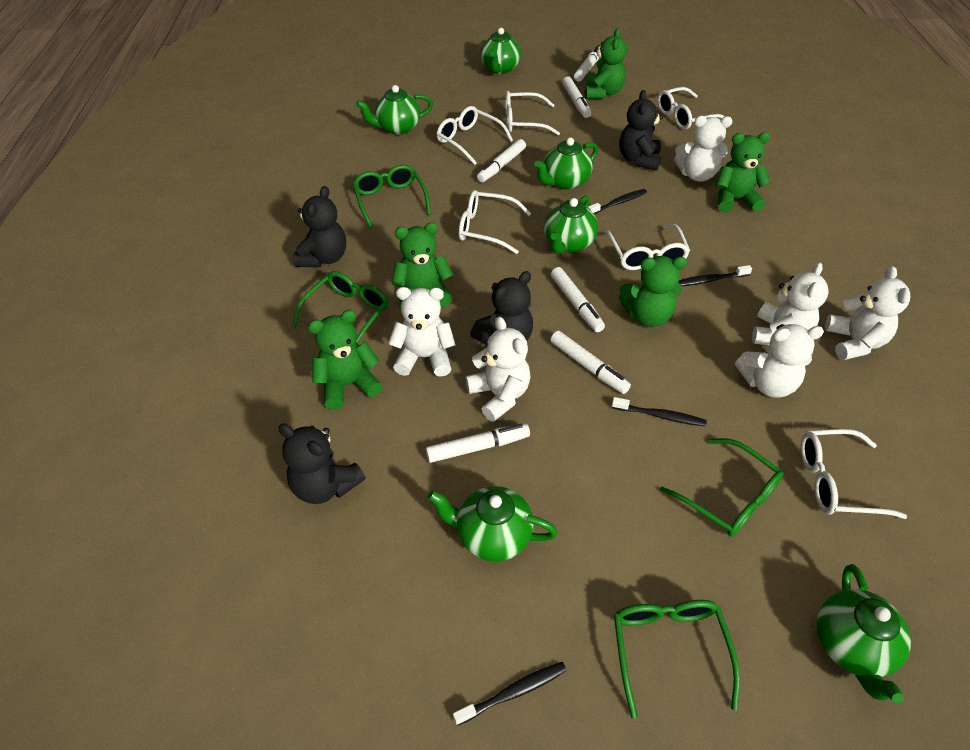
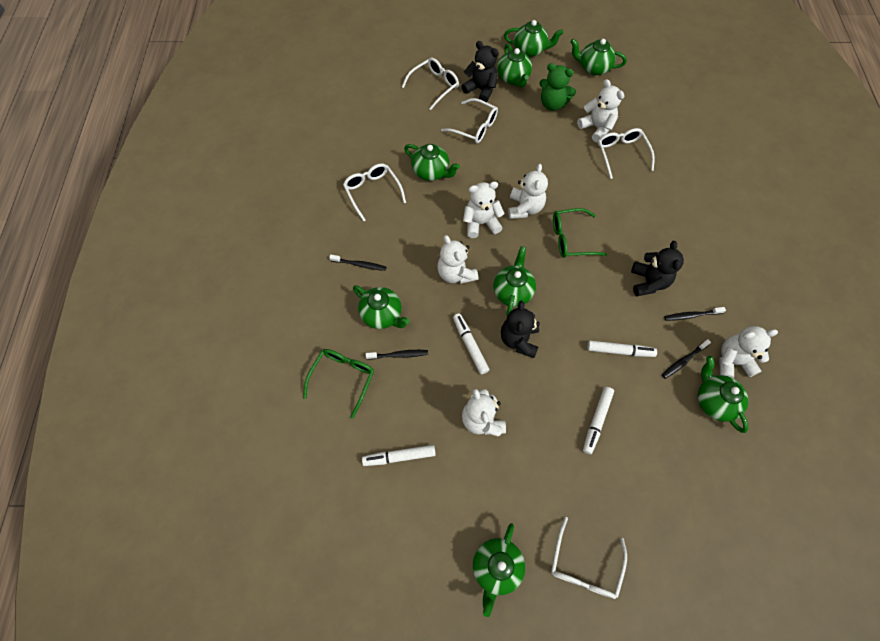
black teddy bear: [278,424,366,504] [293,186,346,268] [470,271,533,344] [619,90,663,171] = 4 -> [461,41,499,102] [501,301,540,358] [631,241,684,296] = 3
green glasses: [292,271,389,343] [353,165,431,228] [614,600,740,719] [660,438,783,537] = 4 -> [303,349,374,419] [553,208,607,258] = 2
green teapot: [356,85,433,135] [428,486,558,562] [480,28,521,74] [534,137,598,190] [544,195,598,254] [816,564,911,703] = 6 -> [353,285,410,329] [404,144,460,181] [473,523,525,617] [493,246,536,316] [497,44,532,88] [504,20,564,57] [571,39,627,75] [698,356,748,433] = 8
green teddy bear: [308,310,382,410] [392,222,453,308] [585,28,627,99] [619,256,687,327] [716,132,771,213] = 5 -> [539,63,576,111] = 1
white glasses: [437,106,513,165] [459,190,531,254] [505,91,560,135] [604,224,690,270] [657,87,725,130] [801,429,907,519] = 6 -> [343,163,406,222] [402,57,459,110] [441,98,498,143] [551,517,627,599] [598,128,655,179] = 5
white marker: [426,424,530,463] [477,139,526,182] [550,331,631,394] [551,267,605,332] [562,76,591,118] [574,45,601,81] = 6 -> [362,445,436,466] [453,313,489,374] [583,387,614,454] [587,341,657,357] = 4

